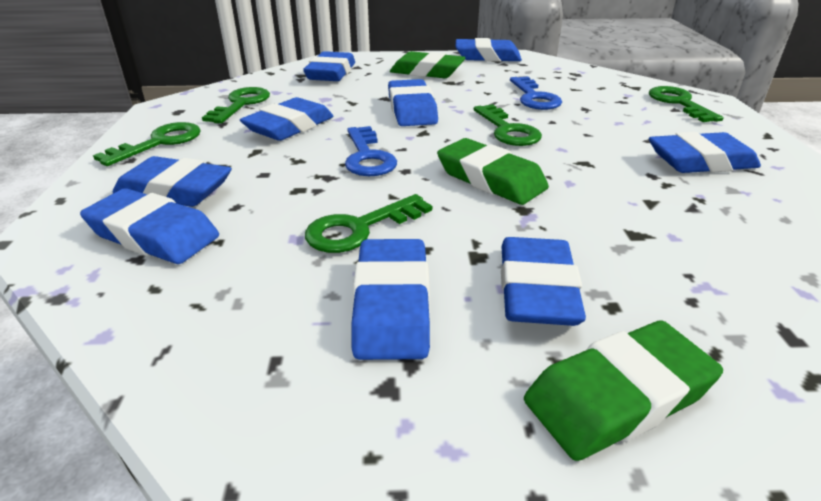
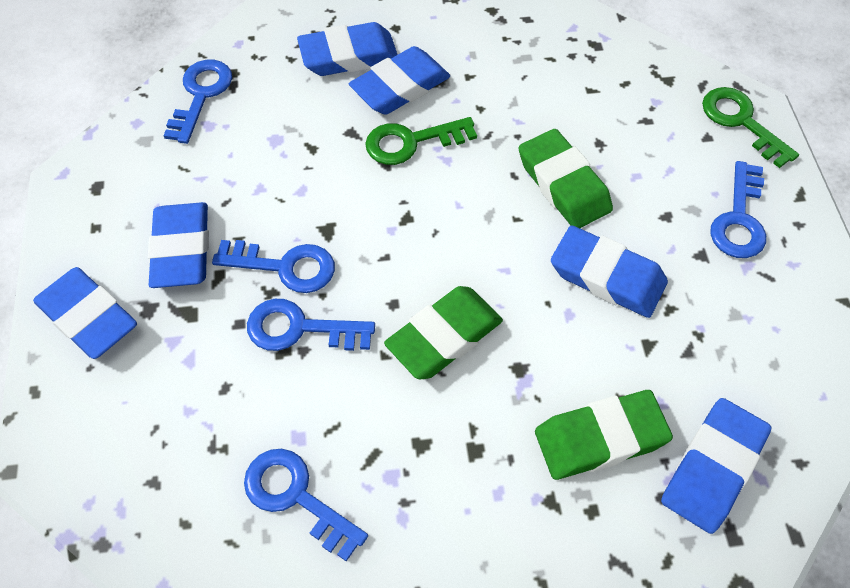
blue eraser: [80,188,219,264] [113,156,232,207] [240,97,333,141] [303,51,355,81] [351,239,430,360] [388,79,438,126] [456,38,522,62] [501,237,586,326] [649,132,761,173] = 9 -> [33,267,137,359] [148,202,209,288] [297,22,398,76] [349,46,450,115] [551,225,668,318] [661,398,771,534] = 6
blue key: [345,126,397,176] [510,76,562,110] = 2 -> [163,60,232,144] [212,240,335,293] [244,449,368,561] [247,299,375,351] [710,161,766,258] = 5
green key: [93,122,201,166] [202,87,270,124] [305,194,432,253] [474,104,542,146] [649,86,724,122] = 5 -> [365,117,477,165] [702,87,799,168] = 2

